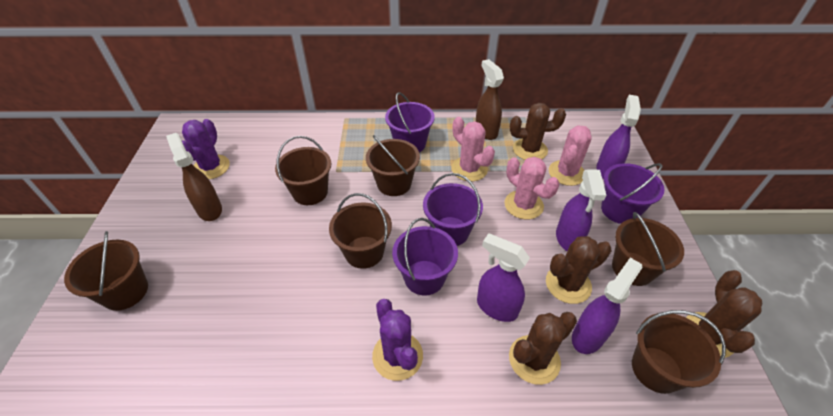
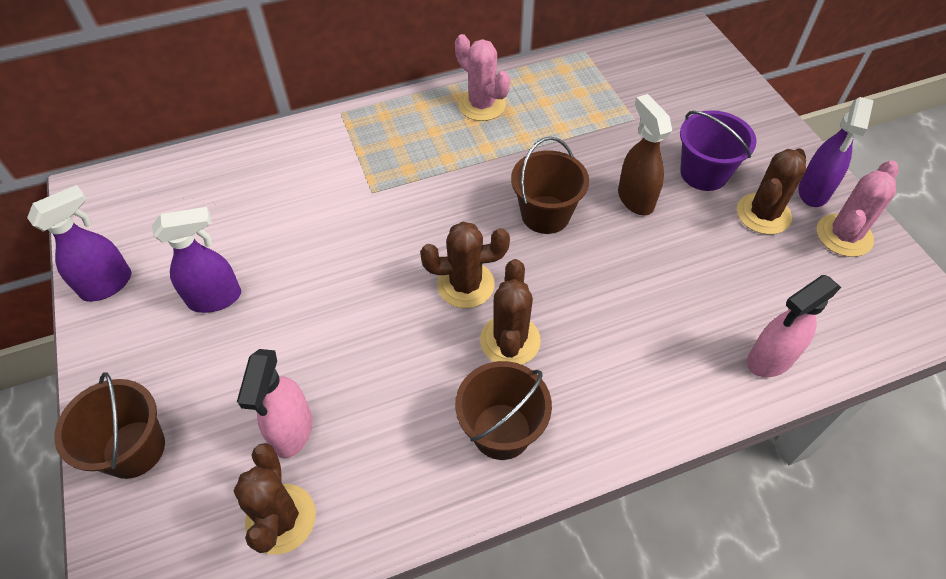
brown bucket: [64,231,148,311] [275,136,331,205] [329,193,392,269] [366,135,420,196] [612,212,684,286] [632,310,726,394] = 6 -> [54,372,165,479] [455,361,552,460] [511,137,589,234] = 3
brown spray bottle: [166,133,222,221] [476,59,504,140] = 2 -> [618,94,672,215] = 1
pink cactus: [452,117,495,181] [504,157,559,219] [549,125,592,186] = 3 -> [455,34,510,121] [817,161,899,257] = 2
pink spray bottle: none = 0 -> [237,349,312,458] [747,275,841,377] = 2
purple bucket: [385,92,435,152] [392,218,458,295] [423,173,483,246] [601,163,664,224] = 4 -> [680,110,757,191] = 1
purple cactus: [182,119,230,179] [372,299,423,381] = 2 -> none = 0
purple spray bottle: [477,233,530,322] [556,169,606,251] [572,258,642,354] [596,95,641,179] = 4 -> [27,185,131,302] [152,207,241,313] [798,97,874,207] = 3

